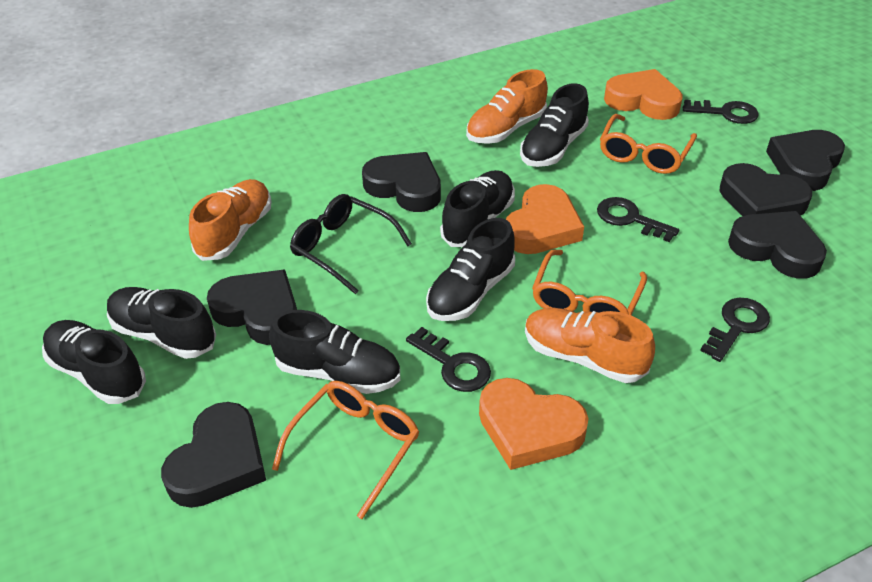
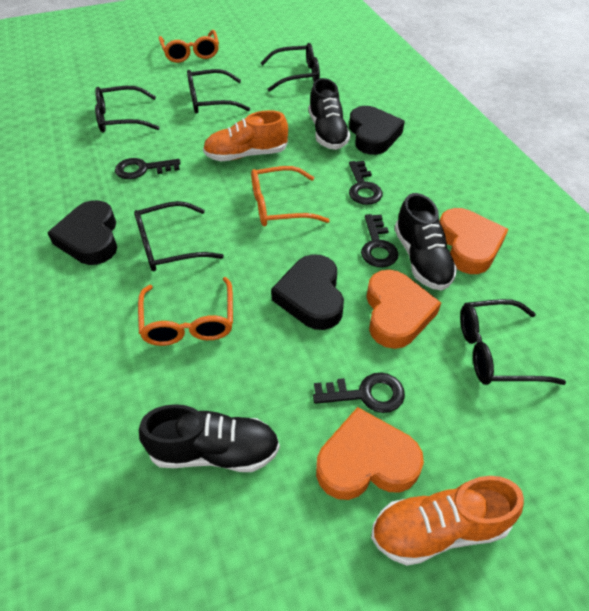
black glasses: [290,194,412,294] = 1 -> [95,86,160,133] [134,201,224,271] [187,69,250,114] [261,43,320,92] [460,299,566,385] = 5
black heart: [161,402,266,508] [207,270,297,345] [362,152,441,212] [720,163,812,216] [728,211,827,279] [766,130,845,191] = 6 -> [47,200,117,265] [271,254,344,330] [349,106,405,155] = 3
black shoe: [42,320,146,404] [107,287,216,359] [269,310,400,394] [426,218,515,321] [440,170,515,247] [520,83,589,167] = 6 -> [139,404,280,472] [309,78,350,150] [394,193,457,290] = 3
orange shoe: [189,179,272,261] [466,69,548,144] [525,308,655,383] = 3 -> [203,110,288,161] [371,476,524,566] = 2

